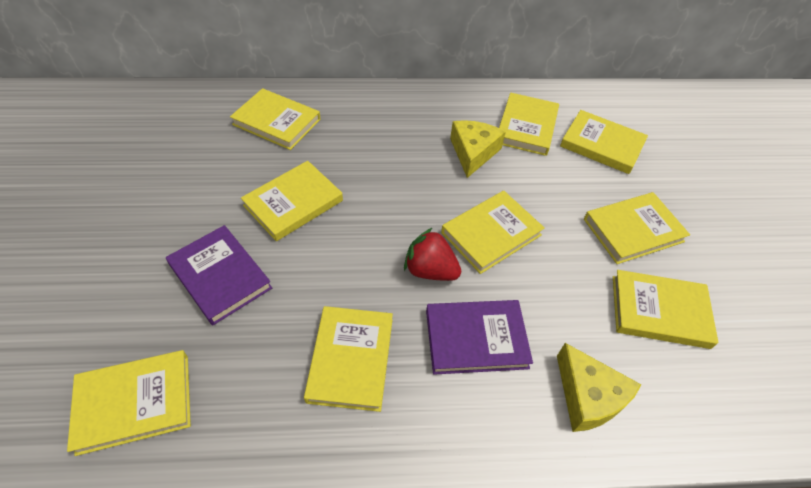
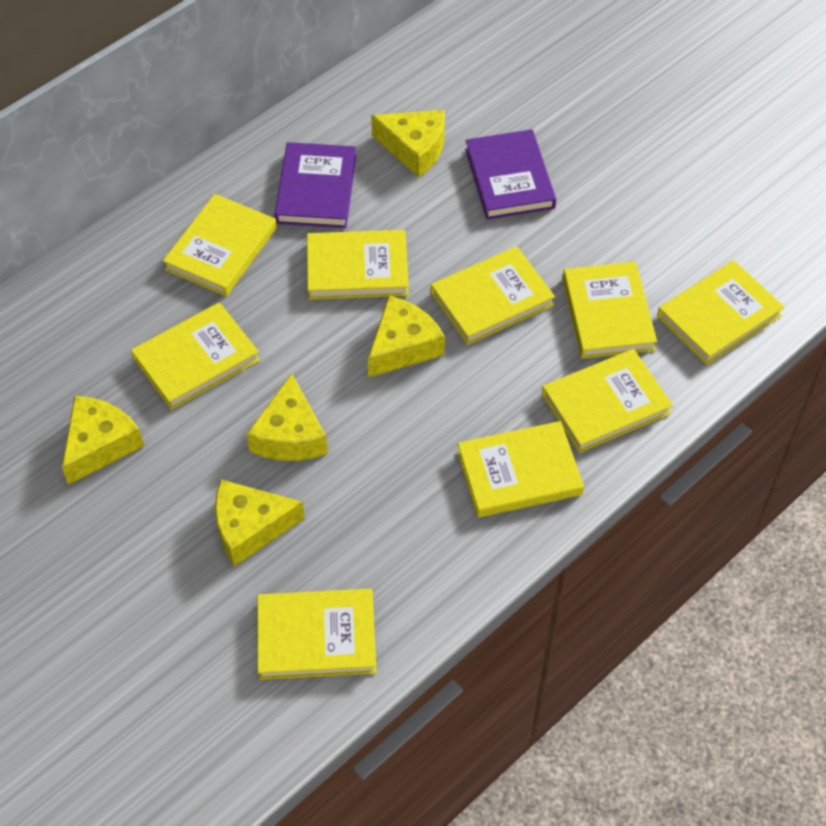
red strawberry: [404,228,461,281] = 1 -> none = 0
yellow cheese: [450,120,506,178] [557,343,641,432] = 2 -> [62,396,144,485] [215,480,305,567] [247,373,328,461] [368,296,445,378] [371,110,445,177] = 5

